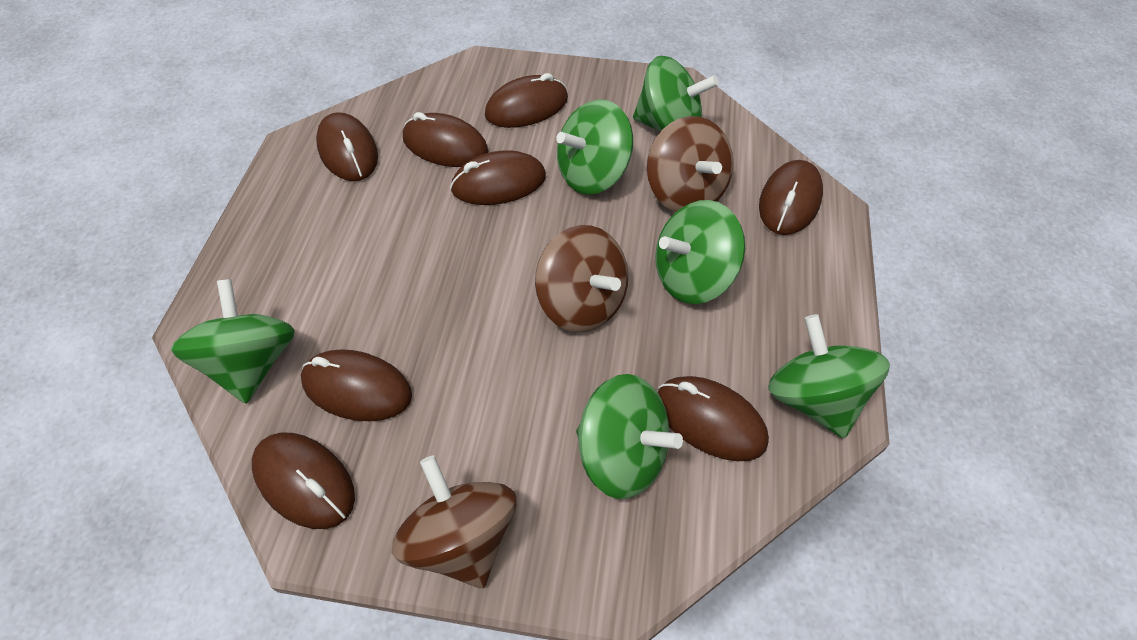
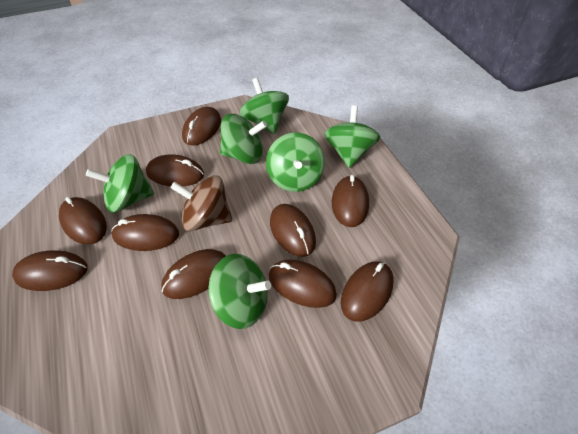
brown mouse: [252,433,355,529] [301,349,412,421] [316,112,378,181] [403,112,488,167] [450,150,546,205] [485,73,568,128] [658,376,769,461] [759,160,823,235] = 8 -> [12,250,88,291] [59,197,107,245] [111,214,179,251] [146,154,204,187] [161,249,226,299] [182,107,221,145] [269,260,337,308] [270,204,316,257] [332,175,369,227] [341,261,394,322] = 10
brown spinning top: [392,455,516,588] [535,225,628,332] [647,116,734,212] = 3 -> [170,175,232,231] = 1

